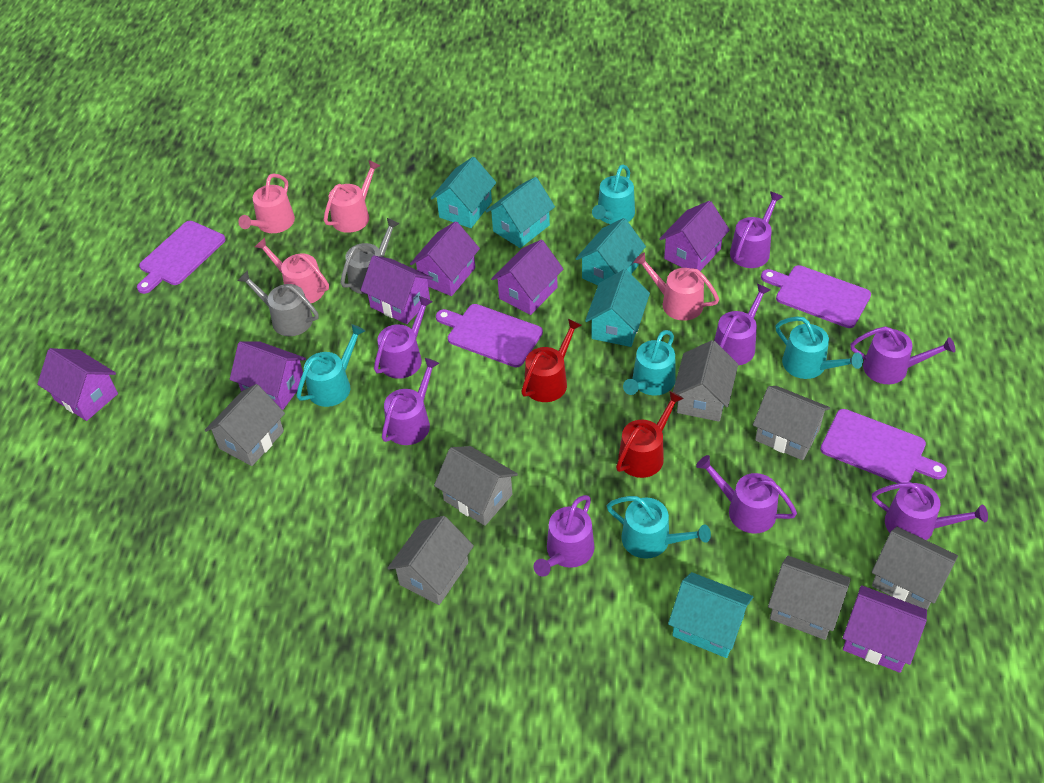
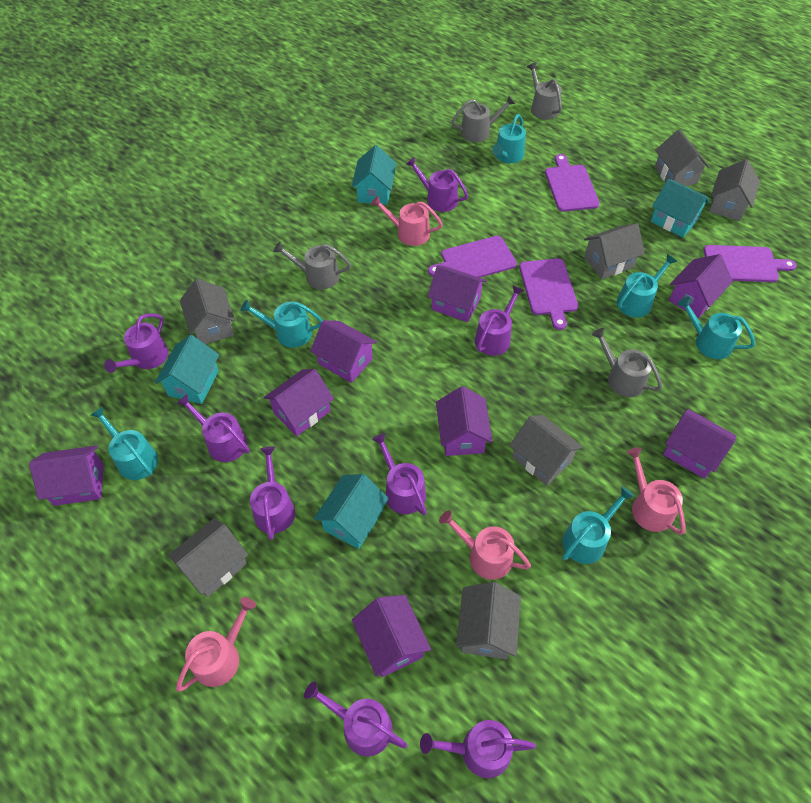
grey watering can: [238,270,319,336] [340,218,400,294] = 2 -> [273,242,351,289] [451,96,515,142] [527,62,562,120] [592,328,662,397] = 4
purple house: [37,348,118,421] [230,342,306,410] [361,255,433,324] [410,221,480,296] [491,240,563,315] [659,201,730,271] [843,585,927,673] = 7 -> [29,446,104,506] [264,369,334,436] [310,320,377,383] [352,595,431,677] [428,265,487,322] [436,386,493,456] [663,409,736,479] [669,254,733,318] = 8
red watering can: [521,319,582,402] [616,391,684,478] = 2 -> none = 0
turquoise house: [431,157,496,228] [486,177,555,248] [576,218,646,285] [585,269,650,347] [668,572,753,658] = 5 -> [155,335,219,404] [314,474,389,549] [352,145,397,205] [651,179,709,237] = 4
turquoise watering can: [297,324,365,407] [592,164,635,224] [606,496,711,559] [623,330,676,396] [776,316,863,379] = 5 -> [91,407,158,480] [240,300,323,348] [492,114,526,163] [562,486,635,564] [617,254,677,317] [677,297,755,359] = 6

